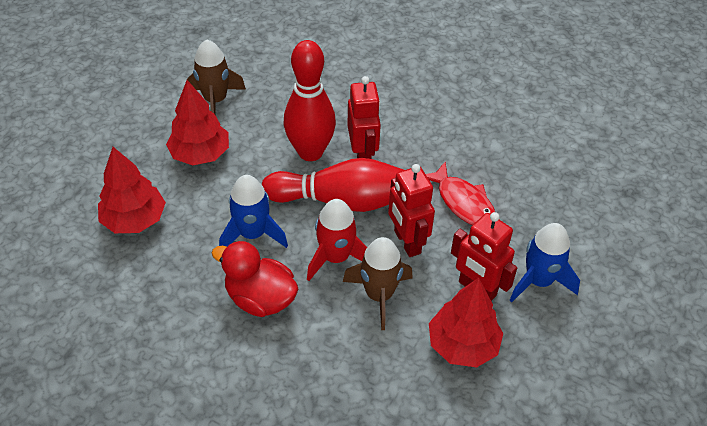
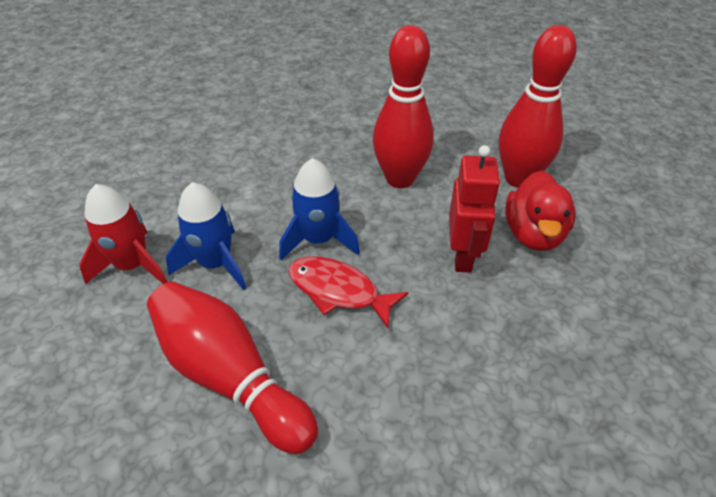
brown rocket: [187,39,246,116] [343,237,413,330] = 2 -> none = 0
red bowling pin: [262,158,404,212] [284,40,336,161] = 2 -> [147,282,318,454] [373,25,434,188] [499,25,577,188] = 3
red robot: [347,76,381,159] [388,164,435,257] [451,212,517,301] = 3 -> [449,145,500,273] = 1
red tree: [98,147,166,233] [166,80,229,165] [429,278,503,367] = 3 -> none = 0

